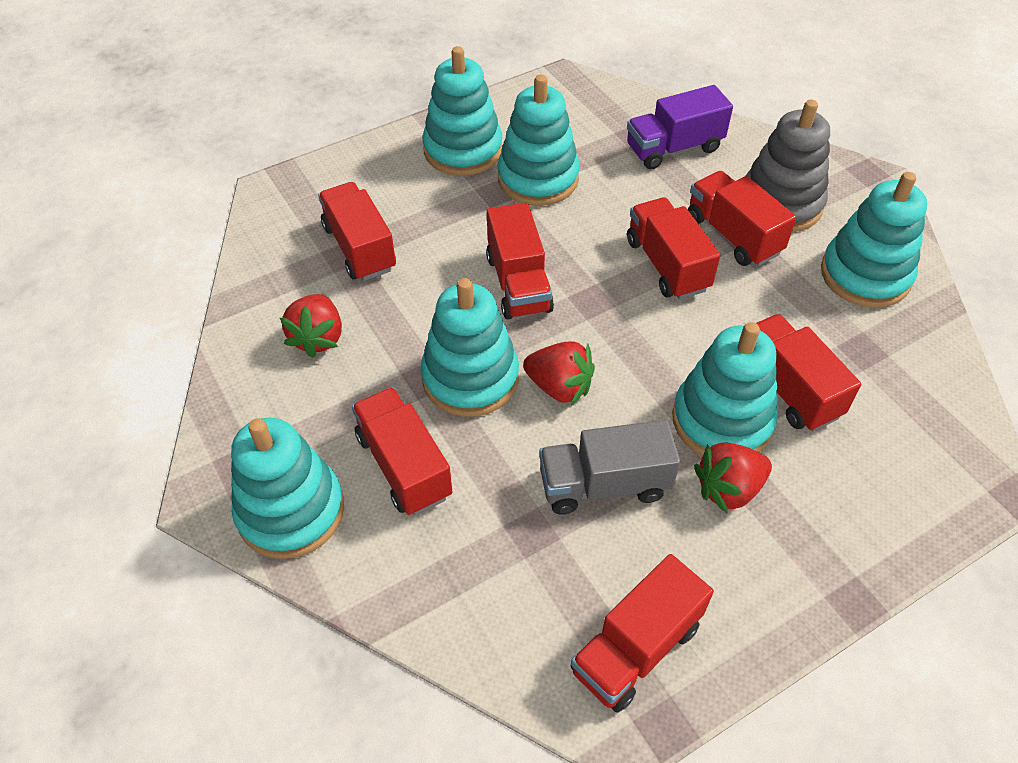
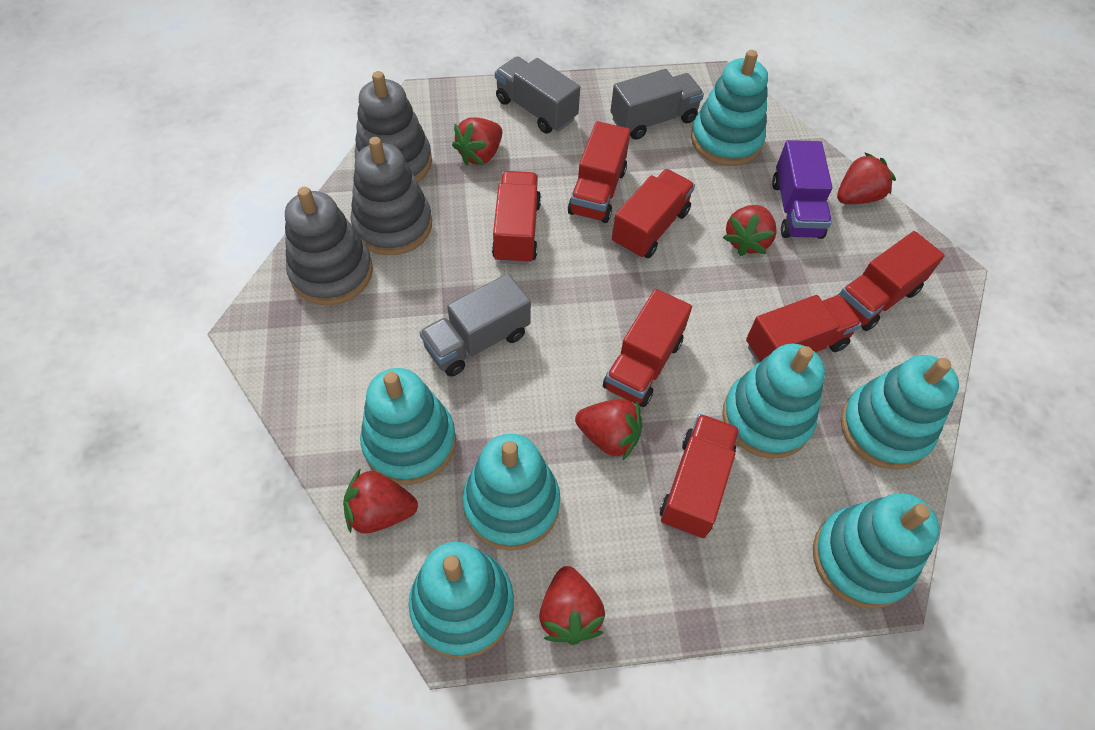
grey stacking toy: [746,100,830,232] = 1 -> [285,187,373,305] [350,137,432,255] [355,71,432,182] = 3
grey truck: [539,420,680,515] = 1 -> [419,273,531,377] [495,56,580,134] [611,69,704,140] = 3
red strawberry: [280,294,342,358] [523,341,595,406] [694,442,772,513] = 3 -> [343,469,418,534] [452,117,503,166] [539,566,605,645] [575,399,642,460] [723,205,777,256] [837,152,896,204] = 6
turquoise stacking toy: [231,418,344,559] [421,278,519,417] [423,46,502,176] [497,75,580,206] [672,322,778,456] [821,172,927,308] = 6 -> [360,368,456,485] [409,542,514,659] [462,434,560,551] [691,50,768,166] [722,344,825,459] [813,493,940,609] [841,355,959,470] = 7

